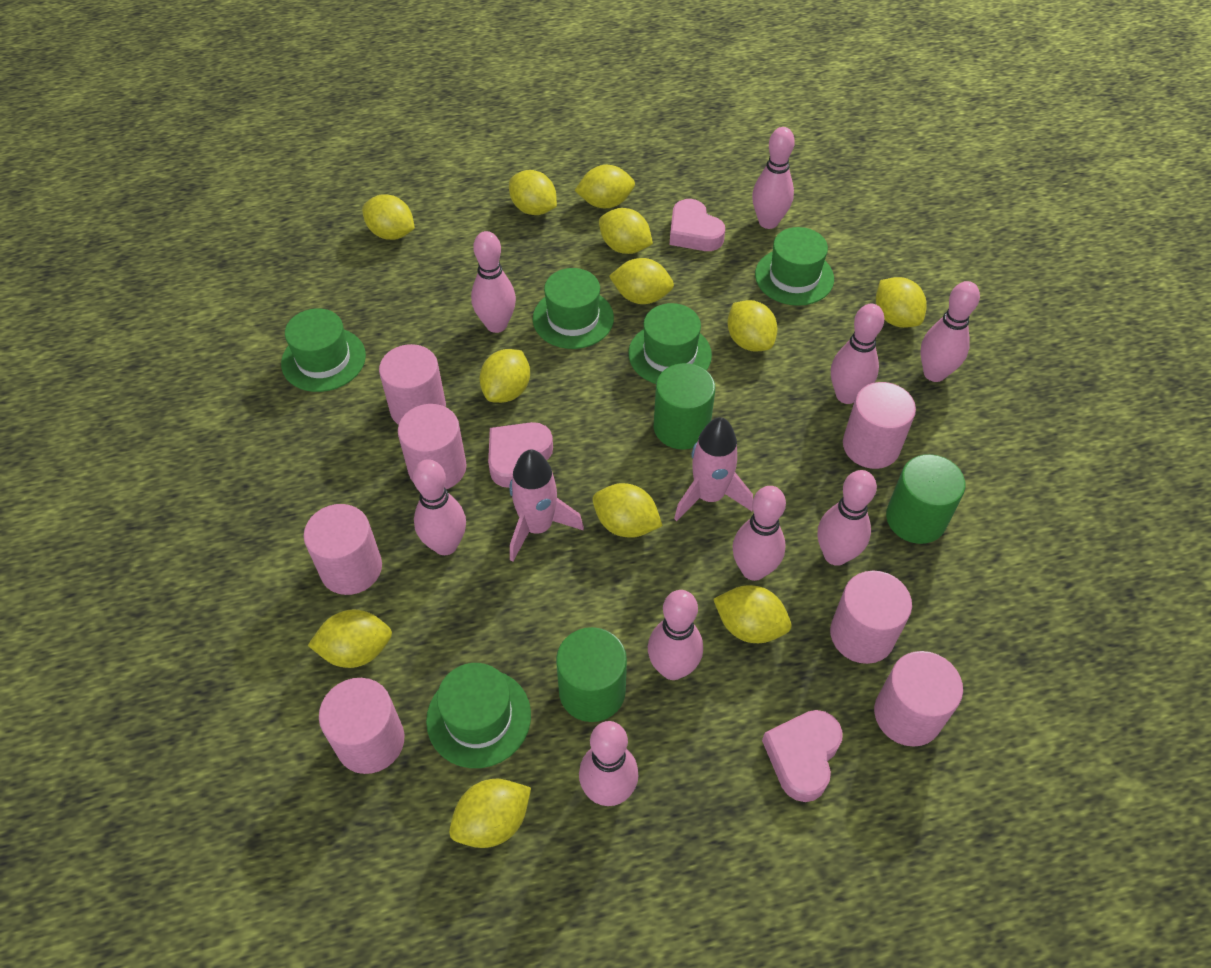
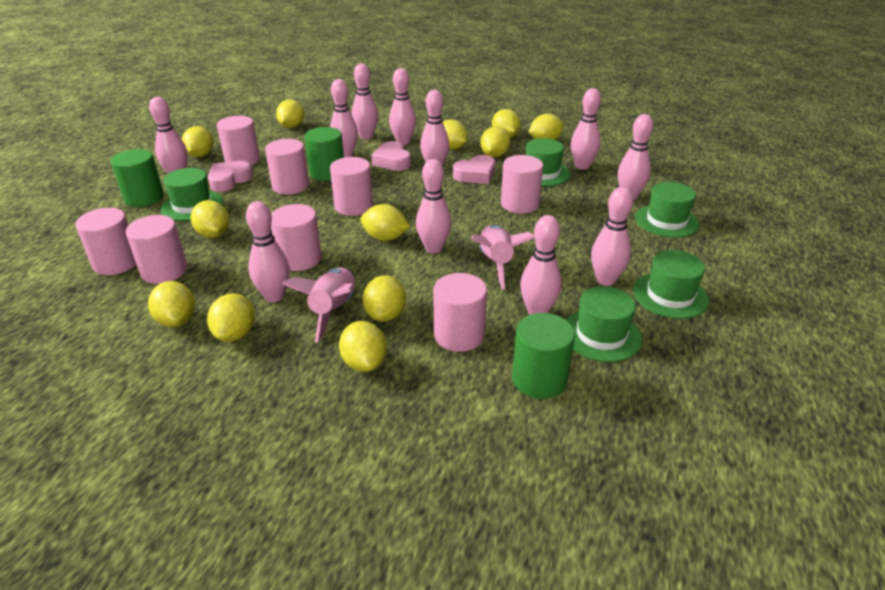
pink bowling pin: [413,459,466,555] [471,231,516,333] [579,721,638,806] [648,590,703,680] [733,486,786,581] [752,127,795,229] [818,470,877,566] [831,304,884,404] [920,281,980,382] = 9 -> [149,97,188,174] [246,201,290,303] [330,79,358,158] [352,64,378,140] [389,68,416,145] [416,159,452,254] [420,90,449,166] [520,215,562,315] [571,88,601,170] [591,187,633,286] [618,114,653,200] = 11
pink cylinder: [304,504,382,595] [319,678,405,774] [379,344,446,425] [398,404,467,489] [830,571,912,664] [843,382,916,469] [874,651,963,747] = 7 -> [75,208,137,275] [126,215,188,284] [217,116,260,165] [265,139,309,195] [271,204,322,271] [330,157,373,216] [433,273,487,352] [501,155,543,214] = 8

